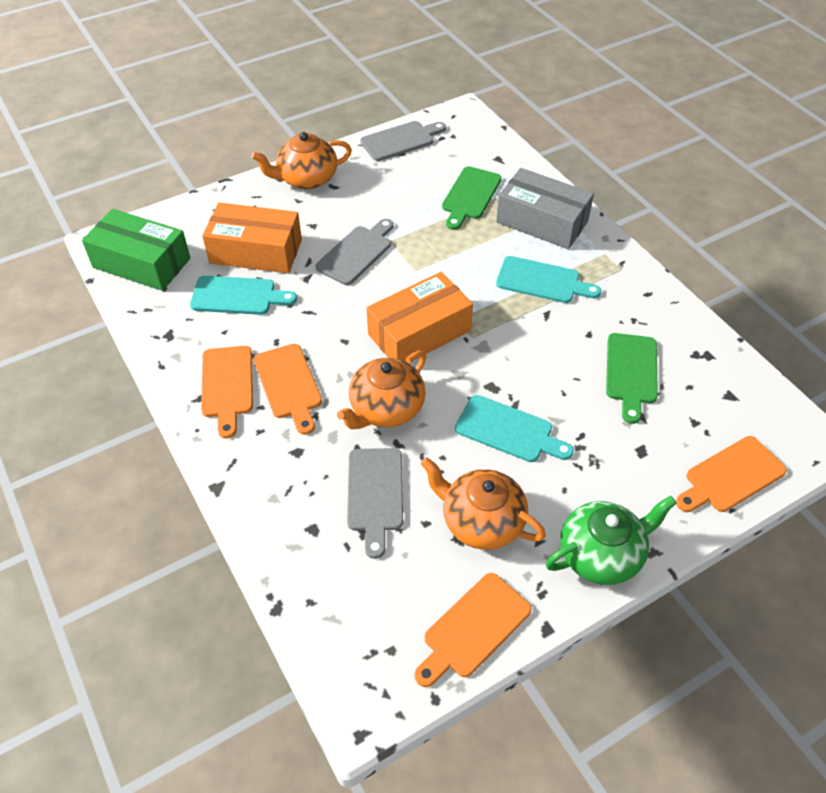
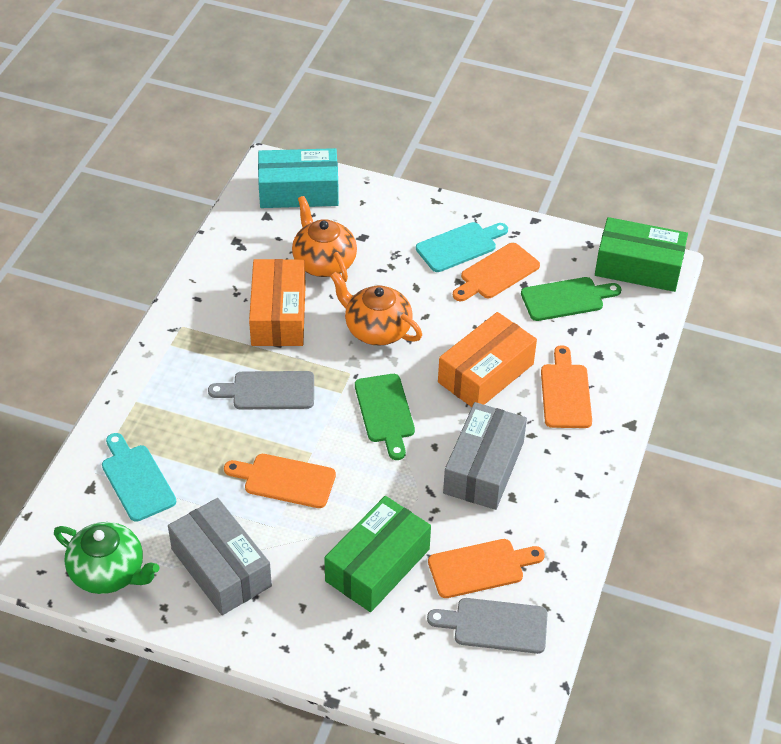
green box: [82,209,190,291] = 1 -> [324,496,431,612] [595,217,688,292] = 2
grey box: [496,168,594,249] = 1 -> [168,498,272,615] [443,402,527,510] = 2
grey cutting board: [316,219,394,285] [347,448,403,559] [360,121,446,161] = 3 -> [208,371,314,409] [427,598,548,654] = 2
orange teapot: [251,132,352,189] [337,350,426,429] [421,457,546,550] = 3 -> [292,196,357,282] [330,271,422,345] = 2
turquoise box: none = 0 -> [258,148,339,208] = 1
turquoise cutting board: [190,276,297,315] [455,395,574,462] [496,256,601,303] = 3 -> [102,433,176,522] [416,222,508,272] = 2

